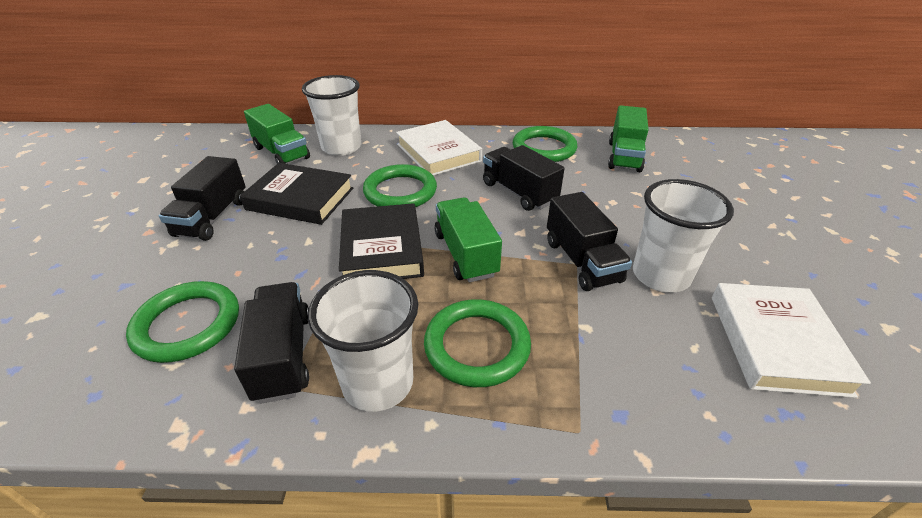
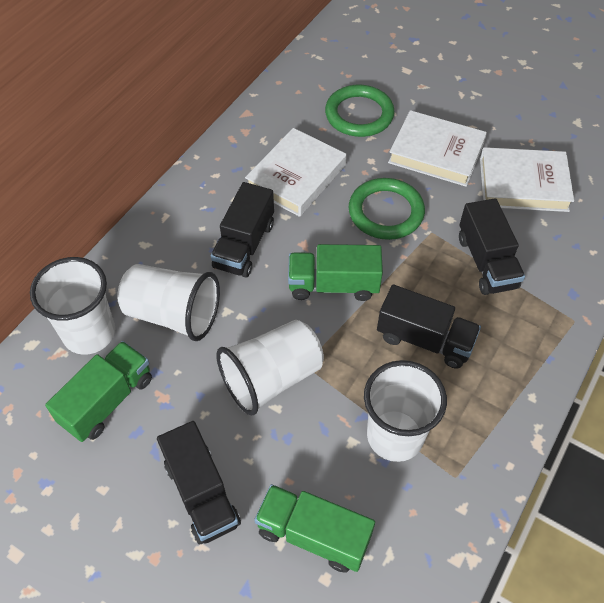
black book: [240,163,353,225] [339,203,424,279] = 2 -> none = 0
green ring: [126,281,239,363] [363,164,437,207] [424,299,531,387] [513,126,578,162] = 4 -> [325,85,395,137] [349,178,425,240] = 2
white book: [396,120,482,176] [712,283,871,398] = 2 -> [245,128,347,217] [388,110,487,187] [480,147,574,212] = 3
white cup: [302,75,361,156] [308,270,418,412] [633,179,734,292] = 3 -> [30,257,115,355] [117,264,220,341] [216,320,324,416] [364,360,447,462] = 4

